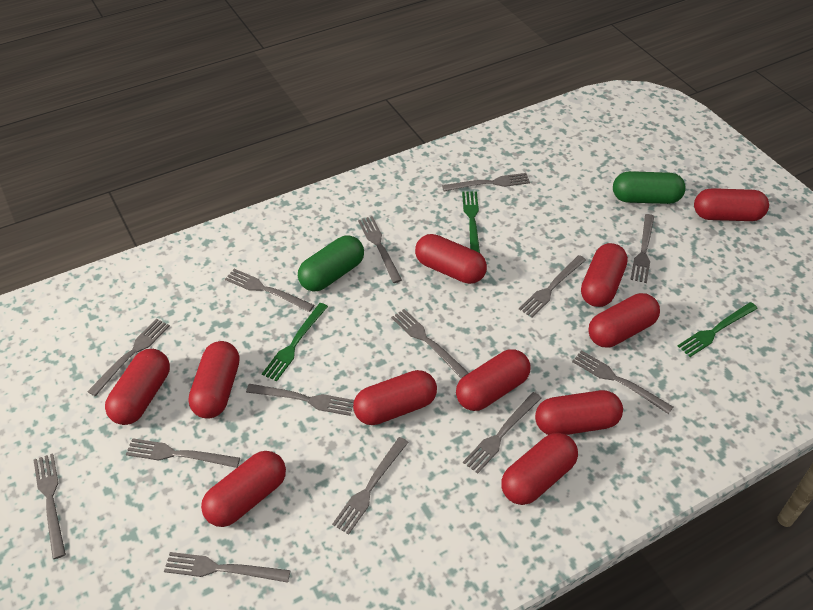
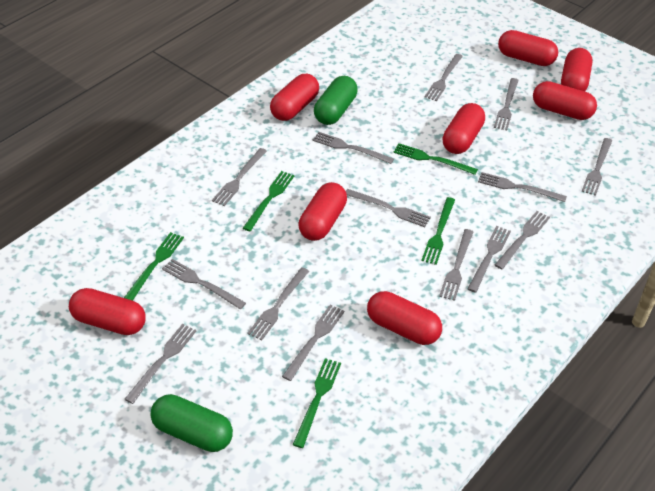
green fork: [262,303,328,381] [462,191,480,253] [678,302,758,357] = 3 -> [124,232,184,300] [243,171,294,231] [293,358,341,448] [393,143,478,175] [421,197,455,265] = 5
red capsule: [105,349,170,425] [188,341,240,419] [201,451,286,527] [353,370,437,425] [415,234,487,284] [456,349,531,411] [501,433,578,505] [535,390,623,435] [581,243,628,307] [588,293,660,348] [694,188,769,221] = 11 -> [69,288,146,335] [270,74,319,121] [299,182,347,241] [367,291,442,345] [443,103,485,154] [498,30,558,66] [533,81,597,120] [561,48,593,91] = 8

